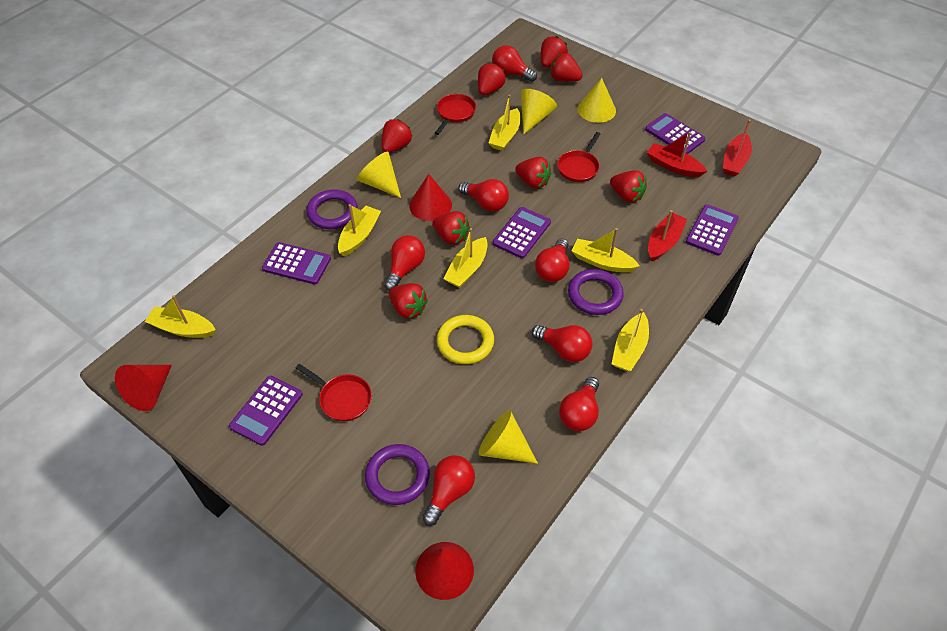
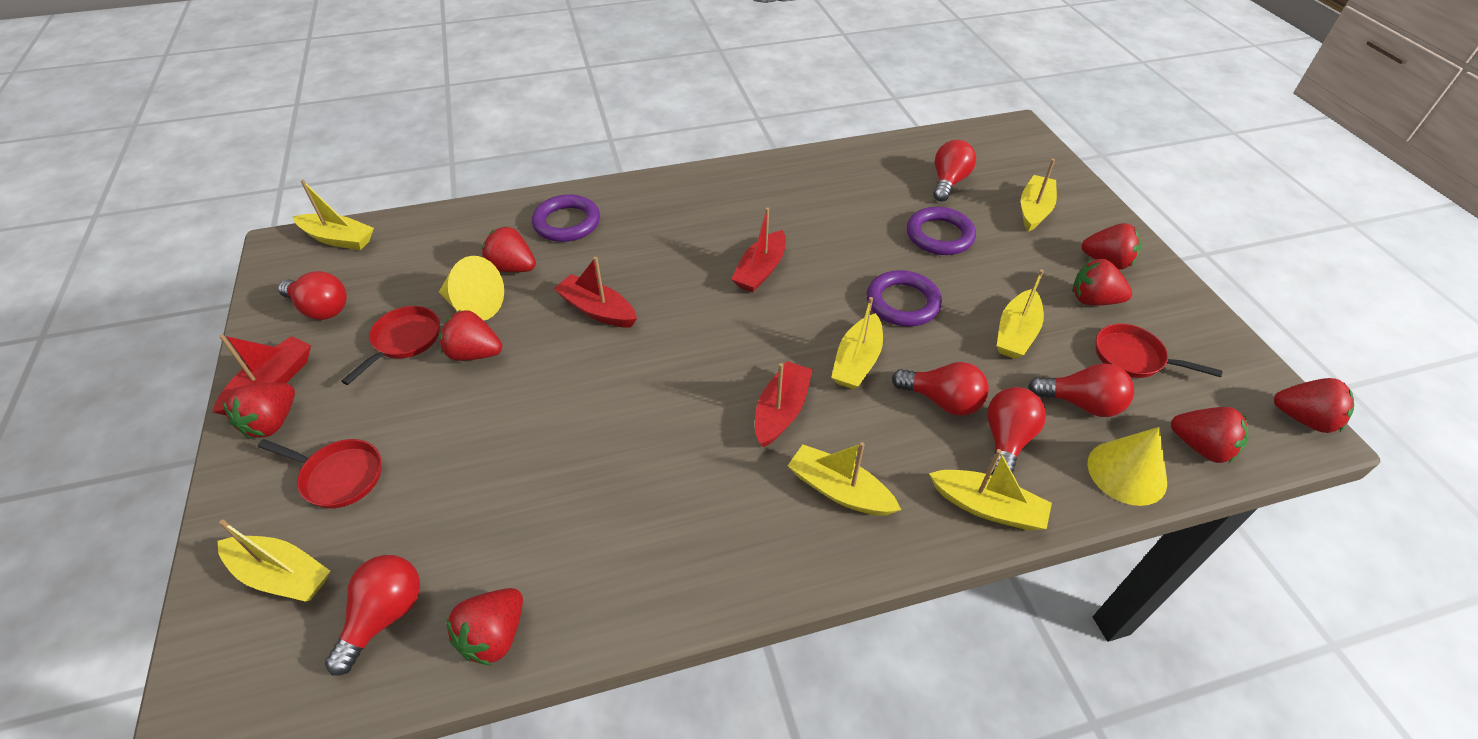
purple calculator: [229,376,303,446] [262,242,331,284] [493,207,551,258] [645,113,705,154] [686,204,739,256] = 5 -> none = 0
red boat: [647,132,707,177] [648,210,687,261] [723,120,752,177] = 3 -> [213,334,311,416] [554,257,637,327] [731,208,786,292] [755,361,813,447] = 4
red cone: [115,365,172,411] [409,174,452,221] [415,542,474,600] = 3 -> none = 0
red light bulb: [384,235,425,291] [422,455,475,526] [458,179,509,211] [492,45,537,82] [532,325,593,362] [535,238,569,282] [559,377,599,431] = 7 -> [278,271,347,320] [325,555,420,675] [892,362,989,416] [933,140,976,202] [987,387,1046,475] [1028,363,1134,417] = 6
yellow boat: [145,295,216,338] [338,204,381,256] [443,228,488,288] [489,95,520,151] [572,228,640,273] [612,309,649,371] = 6 -> [218,520,330,602] [293,180,374,250] [788,442,901,516] [831,297,883,389] [929,449,1052,531] [997,269,1044,359] [1021,159,1057,232] = 7
yellow cone: [357,152,401,198] [479,410,538,464] [521,89,557,134] [577,78,616,123] = 4 -> [439,256,504,321] [1088,427,1167,506] = 2
yellow ring: [437,315,494,364] = 1 -> none = 0

